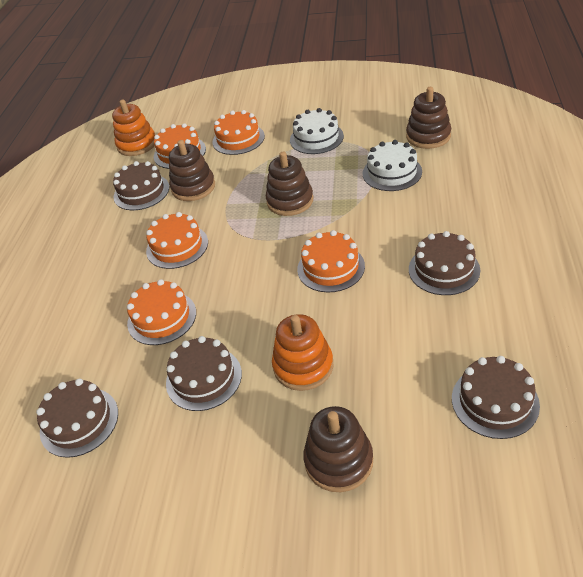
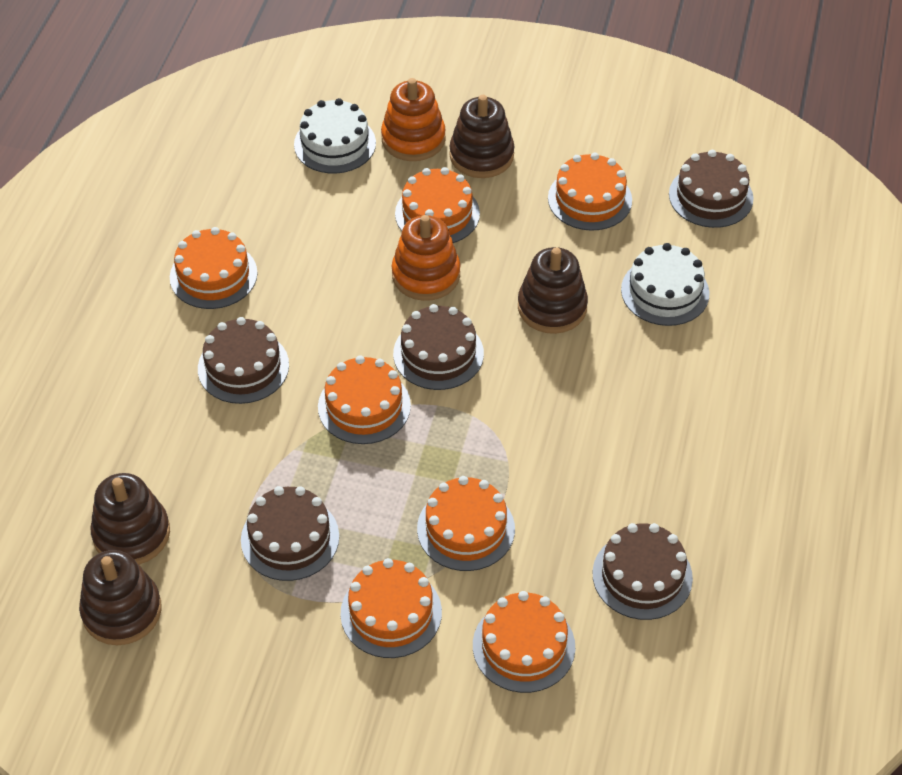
orange cake: [127,279,196,345] [146,212,208,269] [154,123,206,169] [213,110,265,155] [297,230,365,292] = 5 -> [170,227,257,309] [318,356,411,444] [340,558,442,658] [395,167,480,243] [417,476,515,571] [473,591,575,693] [548,152,632,231] = 7

